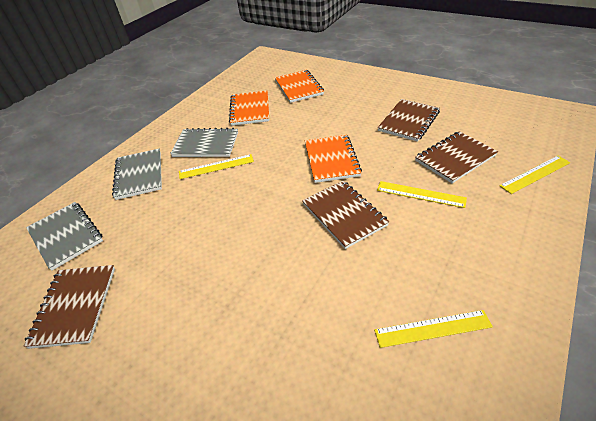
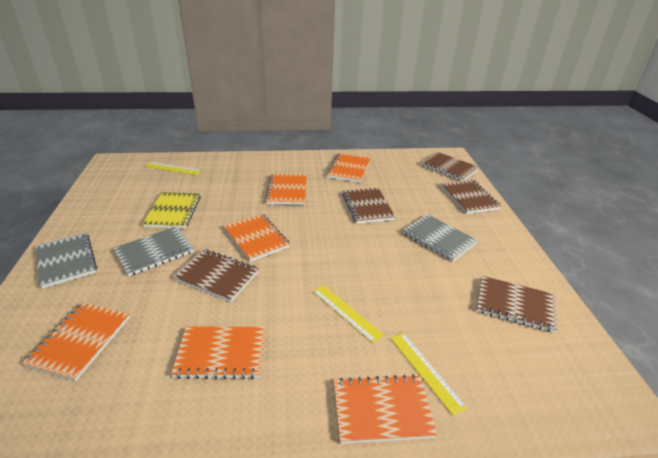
brown notebook: [24,265,115,349] [302,180,389,249] [378,99,440,142] [415,131,498,183] = 4 -> [172,249,259,302] [342,188,395,224] [420,152,479,181] [441,179,501,214] [477,276,557,333] = 5
orange notebook: [229,90,269,126] [275,69,324,103] [305,134,362,183] = 3 -> [22,303,130,381] [171,326,266,379] [223,213,290,262] [265,174,307,205] [326,153,371,183] [334,374,438,444] = 6
yellow notebook: none = 0 -> [142,192,201,229] = 1
yellow ruler: [179,154,254,179] [374,310,493,348] [377,181,467,208] [499,156,570,194] = 4 -> [144,162,202,175] [313,285,384,343] [390,332,467,416] = 3

